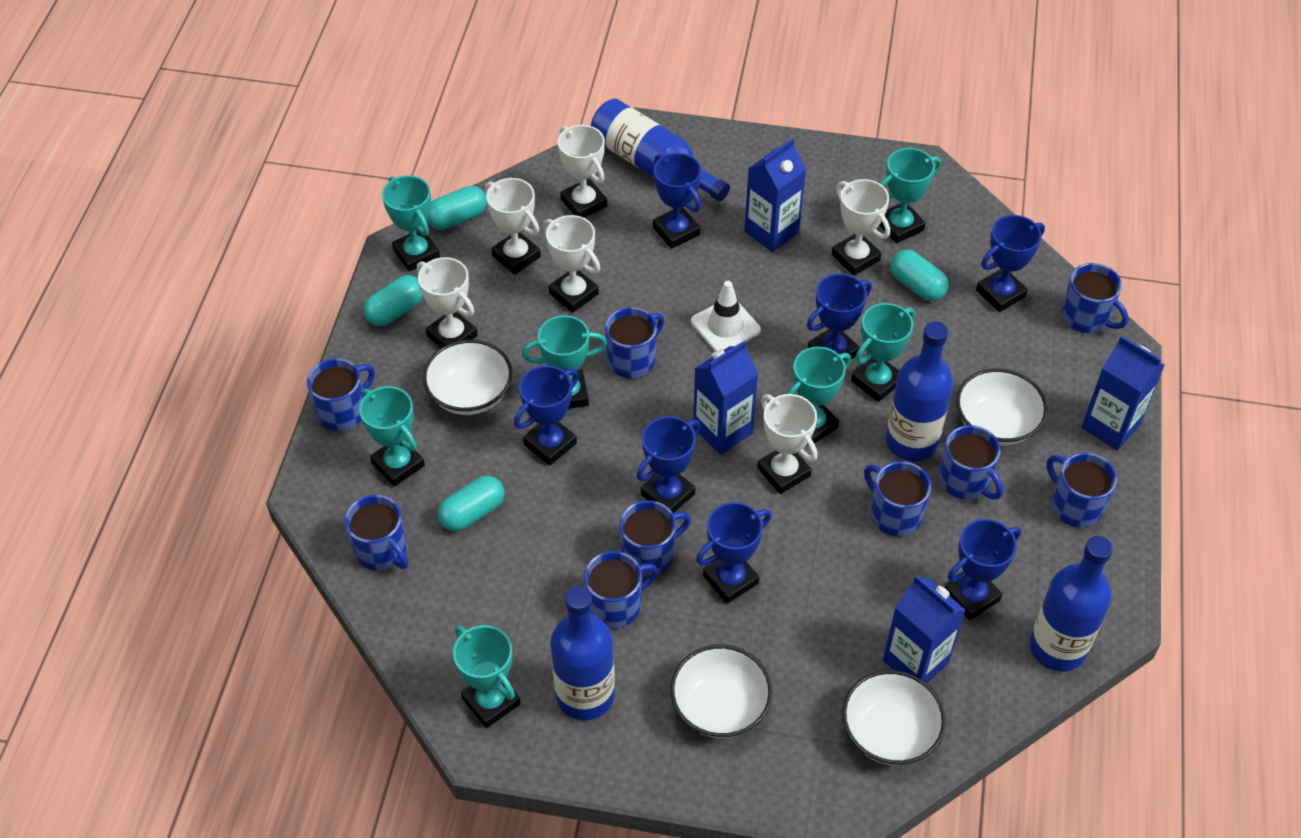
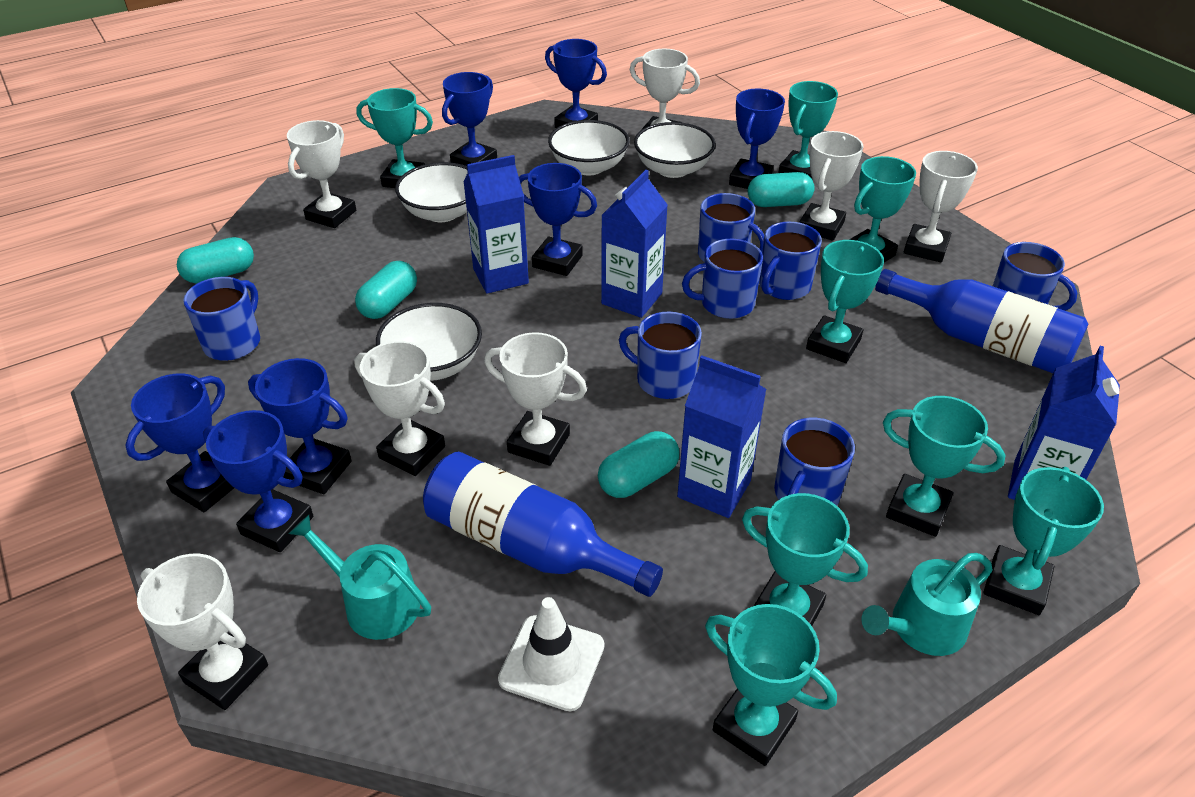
blue bottle: [550,586,615,720] [591,99,730,201] [886,321,953,461] [1029,536,1113,671] = 4 -> [423,452,663,597] [875,269,1088,373] = 2
blue mug: [307,358,375,431] [345,495,408,571] [584,551,658,628] [605,307,664,378] [620,500,691,576] [864,461,931,536] [939,425,1003,500] [1047,453,1117,528] [1061,263,1128,333] = 9 -> [183,277,260,361] [619,312,702,399] [682,239,763,319] [698,193,764,261] [759,222,822,300] [774,418,855,506] [993,242,1077,311] = 7
turquoise trophy: [359,386,425,486] [382,175,440,272] [453,625,520,728] [522,315,607,409] [787,347,851,444] [851,303,915,402] [880,148,941,243] = 7 -> [356,88,433,188] [705,604,837,766] [742,493,868,626] [778,81,838,180] [806,240,884,363] [849,156,916,262] [883,396,1006,537] [983,467,1104,615] = 8
turquoise watering can: none = 0 -> [289,515,431,640] [861,553,993,656] = 2
white trophy: [417,257,478,348] [485,178,541,275] [543,215,600,313] [558,125,607,218] [757,394,818,494] [832,179,890,276] = 6 -> [137,554,268,710] [287,120,356,228] [354,341,445,476] [484,332,587,466] [630,49,700,130] [799,131,863,241] [904,151,978,262] = 7

